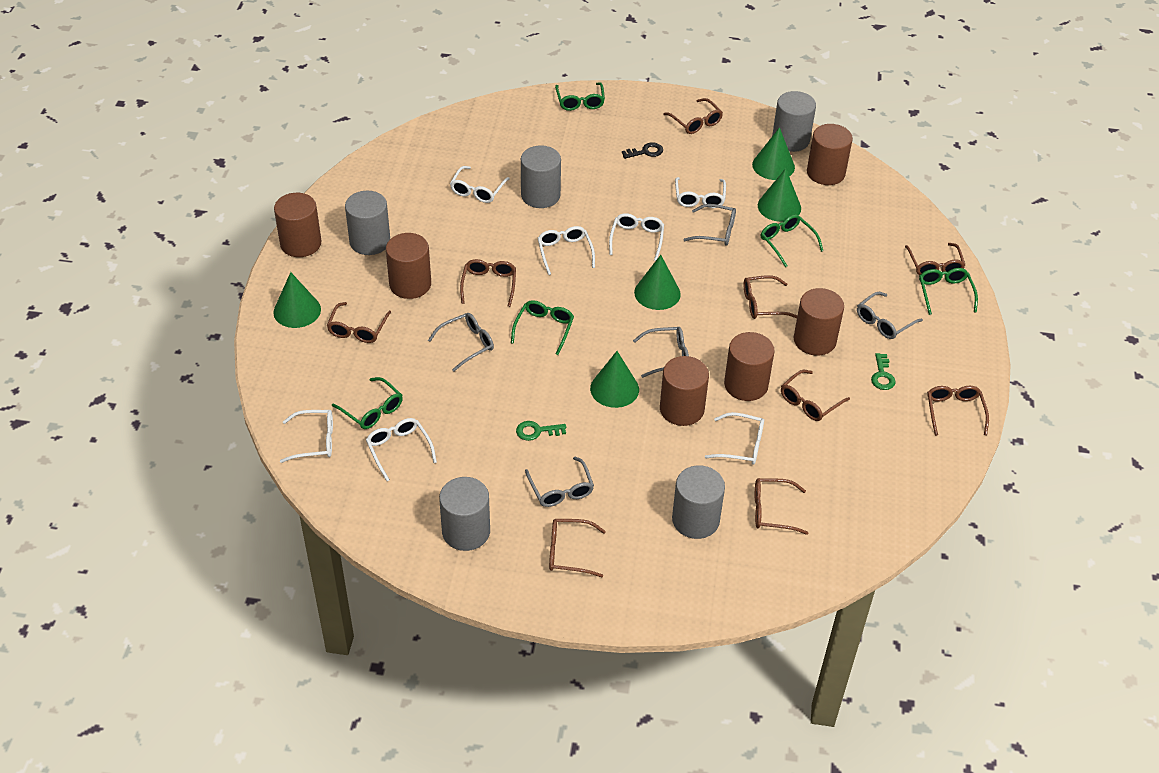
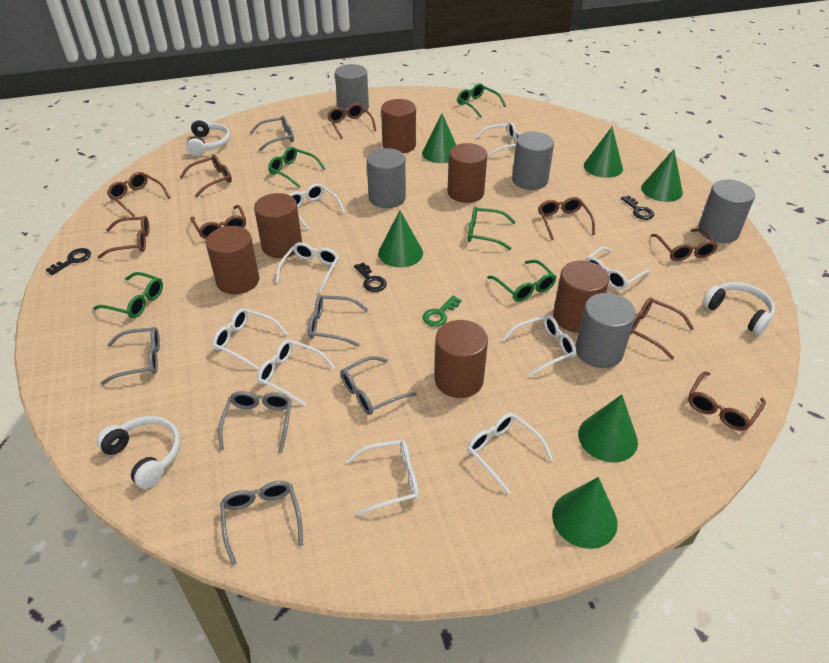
black key: [622,142,663,159] = 1 -> [46,248,91,275] [354,263,387,292] [621,195,654,220] = 3
green cone: [273,272,321,328] [590,351,639,408] [634,255,681,310] [752,127,795,180] [758,168,801,222] = 5 -> [378,210,423,267] [422,113,456,163] [552,477,618,549] [578,394,638,463] [584,127,623,178] [641,149,683,202] = 6
green key: [516,421,566,441] [871,353,896,390] = 2 -> [422,295,461,327] = 1
grey glasses: [428,313,494,372] [525,457,594,507] [633,327,689,378] [683,204,736,246] [857,292,923,339] = 5 -> [101,327,160,385] [218,391,292,453] [220,481,303,565] [250,115,294,152] [308,295,368,347] [340,356,417,415] = 6
white glasses: [280,410,333,463] [366,418,437,481] [450,166,510,203] [538,226,595,275] [609,213,664,261] [675,177,726,208] [705,412,764,465] = 7 -> [212,308,288,369] [257,339,335,406] [276,242,339,293] [289,183,345,230] [346,440,419,516] [467,413,553,494] [475,122,521,157] [502,315,576,377] [585,247,650,290] = 9
white headphones: none = 0 -> [97,416,180,489] [186,118,230,156] [702,282,775,335] = 3

